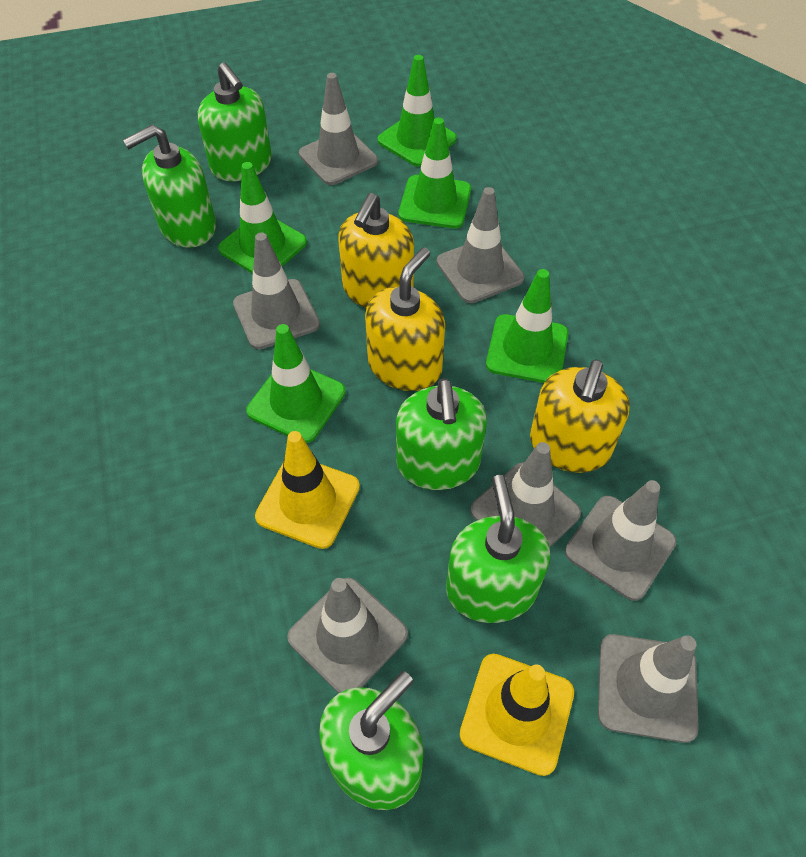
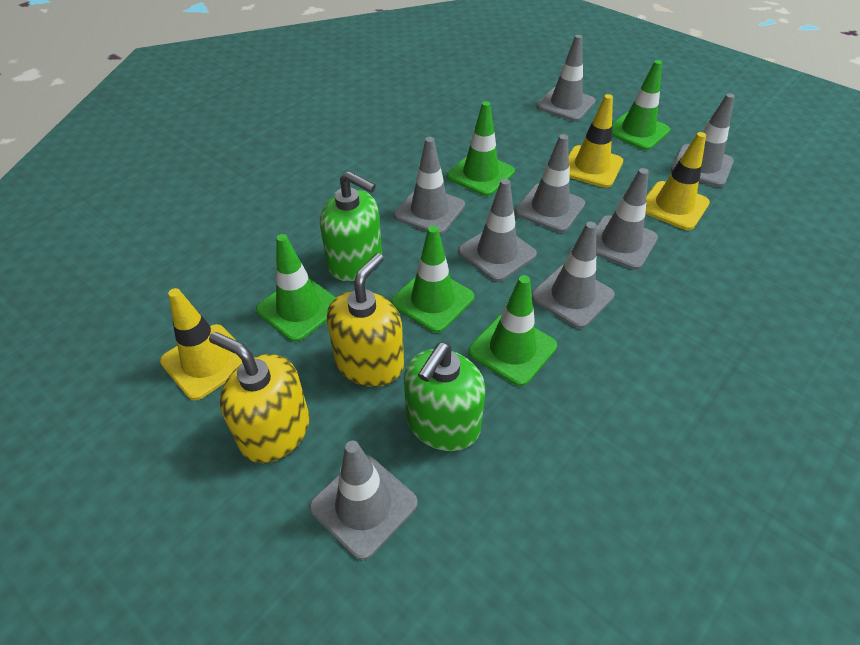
green soap dispenser: [123,125,216,248] [198,62,272,181] [319,671,424,810] [396,378,487,490] [446,475,550,623] = 5 -> [320,171,382,281] [404,342,486,451] = 2
grey traffic cone: [233,233,320,349] [287,578,408,693] [299,73,378,185] [437,187,524,303] [470,442,581,547] [565,480,676,601] [598,634,699,743] = 7 -> [309,441,418,560] [394,137,465,235] [458,179,537,282] [515,134,585,232] [531,222,615,329] [537,35,596,121] [596,168,658,270] [671,93,735,187] = 8
yellow soap dispenser: [338,193,414,308] [365,247,445,391] [530,360,630,473] = 3 -> [209,332,309,463] [327,253,404,387] = 2
yellow traffic cone: [255,431,360,549] [460,654,574,776] = 2 -> [160,288,242,400] [569,94,623,188] [645,132,710,230] = 3

